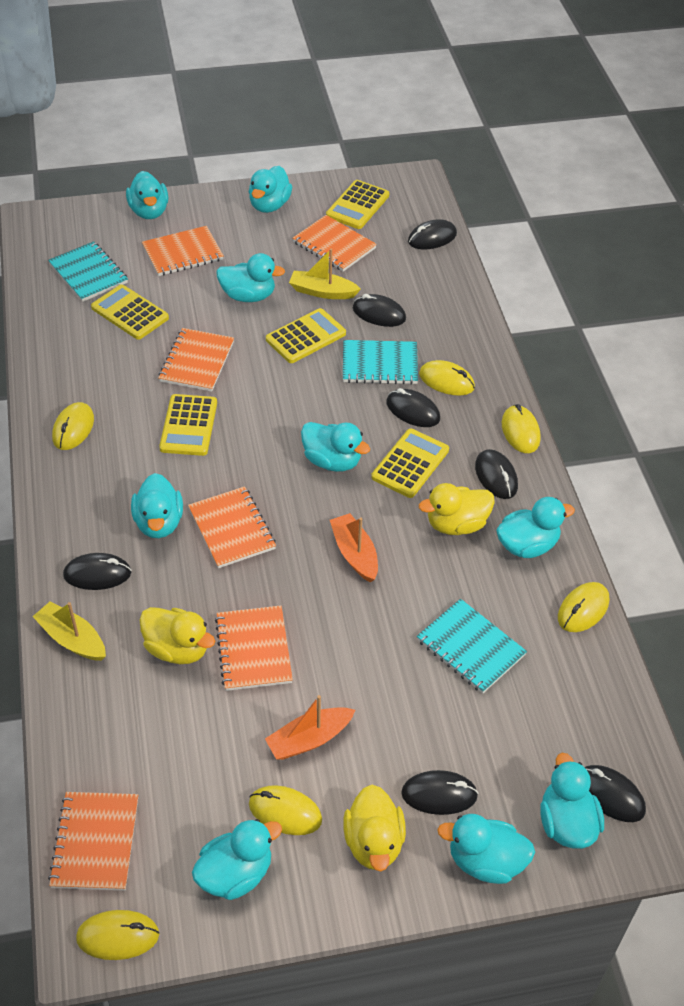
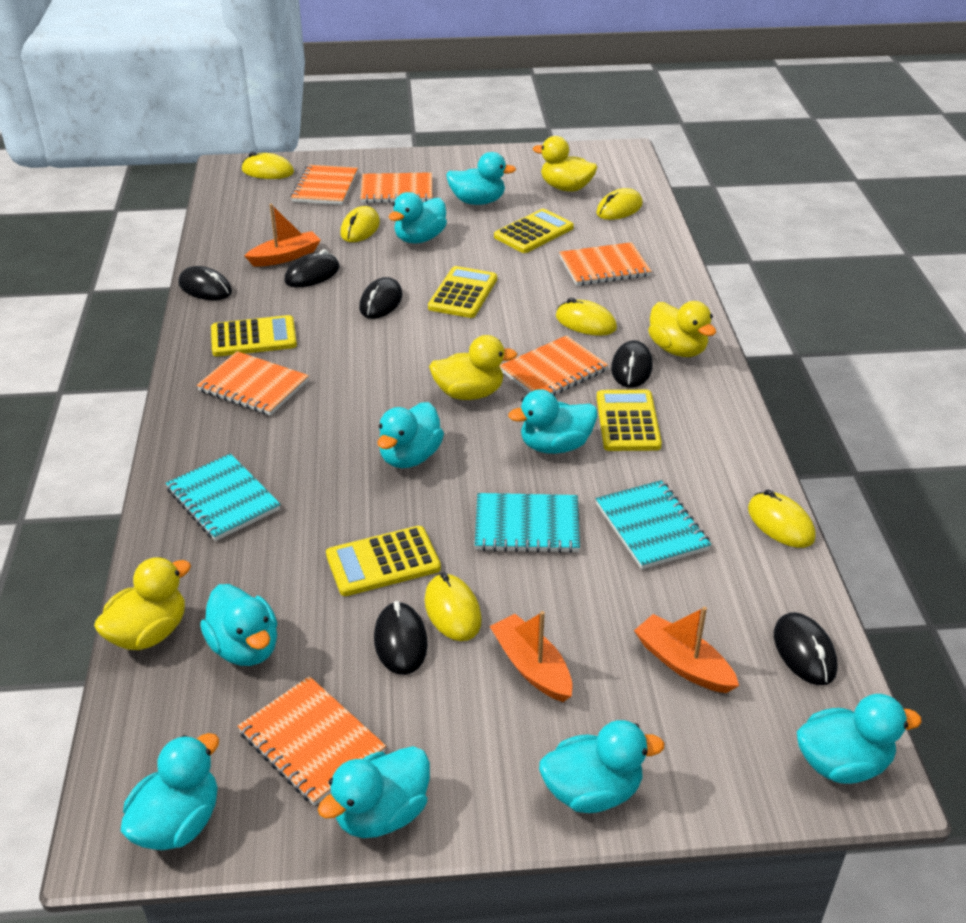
black mouse: [63,553,131,590] [353,294,406,327] [386,388,440,427] [401,770,478,815] [408,219,457,249] [475,449,518,499] [584,765,646,822] = 7 -> [178,266,232,300] [285,249,339,287] [359,277,402,319] [374,601,428,675] [611,340,653,388] [774,612,838,685] = 6
orange boat: [265,695,355,760] [330,513,378,582] = 2 -> [245,204,321,267] [490,611,573,702] [634,607,739,693] = 3
yellow boat: [32,601,106,661] [289,249,361,299] = 2 -> none = 0
yellow duck: [139,607,215,664] [343,785,406,872] [419,483,495,535] = 3 -> [94,557,191,650] [429,335,517,400] [533,136,597,192] [648,301,716,357] = 4

